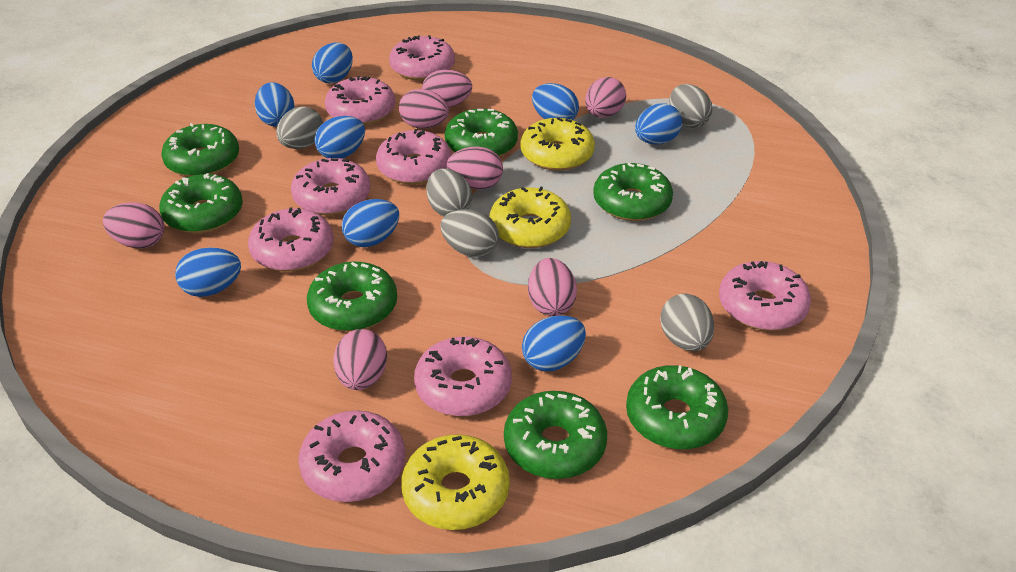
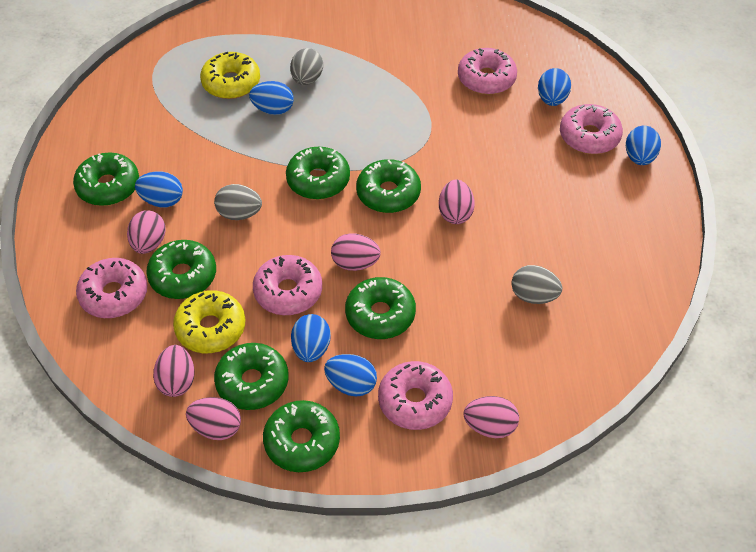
blue egg: [175,248,241,297] [255,82,295,126] [312,43,353,84] [314,116,365,159] [342,199,399,247] [522,316,586,371] [532,83,579,120] [635,104,682,145] = 8 -> [135,171,183,208] [249,81,294,115] [291,314,331,362] [324,354,377,397] [538,68,571,106] [626,126,661,165] = 6
grey egg: [276,106,323,149] [426,168,472,217] [441,209,499,257] [660,294,714,351] [669,84,712,128] = 5 -> [214,184,262,220] [290,48,323,85] [511,265,562,304] = 3
pink donut: [248,207,334,272] [291,158,370,215] [298,410,405,502] [325,76,395,125] [376,129,452,185] [389,35,455,81] [414,337,512,416] [719,261,811,331] = 8 -> [76,258,147,318] [253,255,322,315] [378,361,453,430] [458,48,517,95] [560,104,623,154] = 5
pink egg: [103,202,164,248] [334,329,387,390] [399,89,449,129] [422,69,472,108] [447,147,503,189] [528,258,577,316] [585,77,626,118] = 7 -> [127,210,165,254] [153,345,195,397] [186,397,241,440] [331,233,381,271] [439,180,475,224] [464,396,519,438] = 6
yellow donut: [401,434,510,530] [489,186,571,248] [520,117,595,171] = 3 -> [173,290,245,353] [200,52,260,99] = 2

